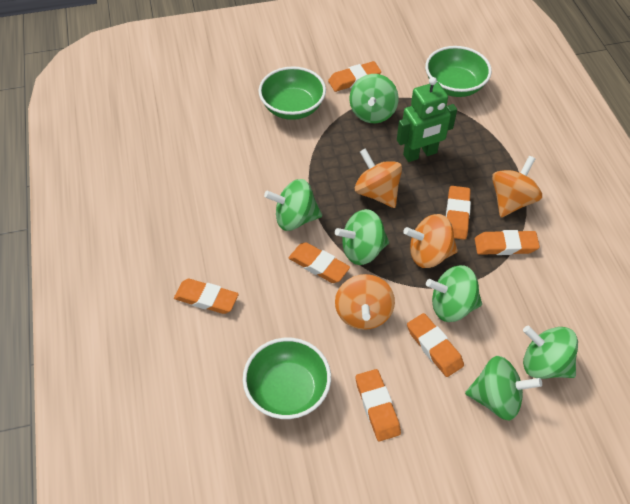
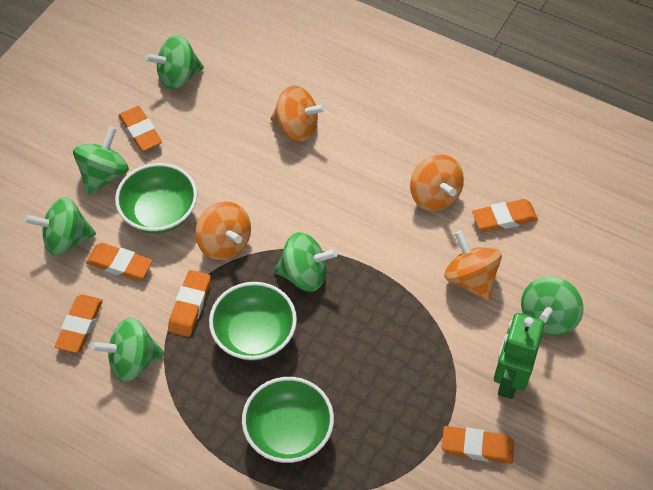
orange eraser: [174,279,239,314] [289,242,350,283] [328,61,381,92] [356,369,401,441] [407,313,464,377] [446,186,471,240] [475,230,540,255] = 7 -> [55,295,103,353] [86,243,153,281] [119,106,162,151] [168,270,211,337] [442,426,515,464] [472,199,538,232] = 6

